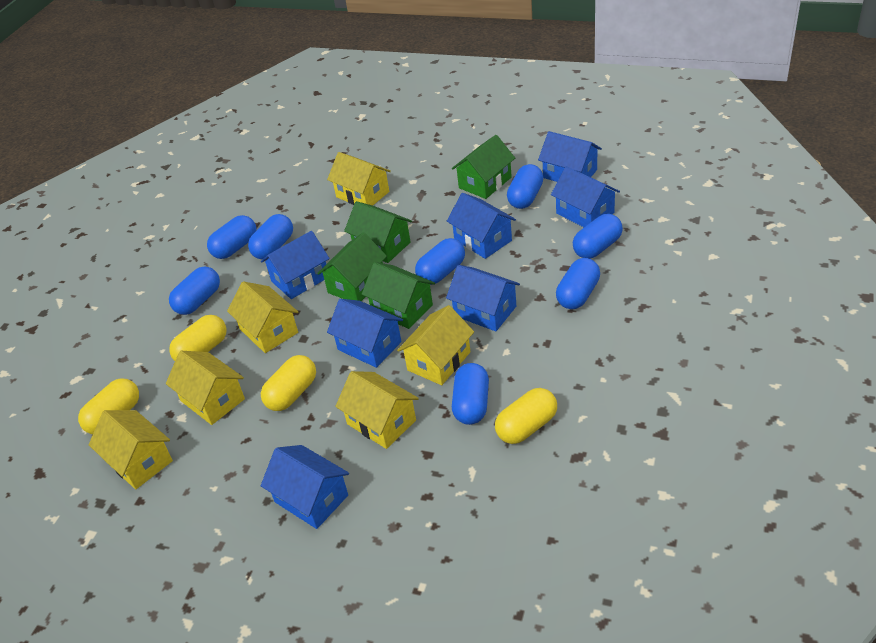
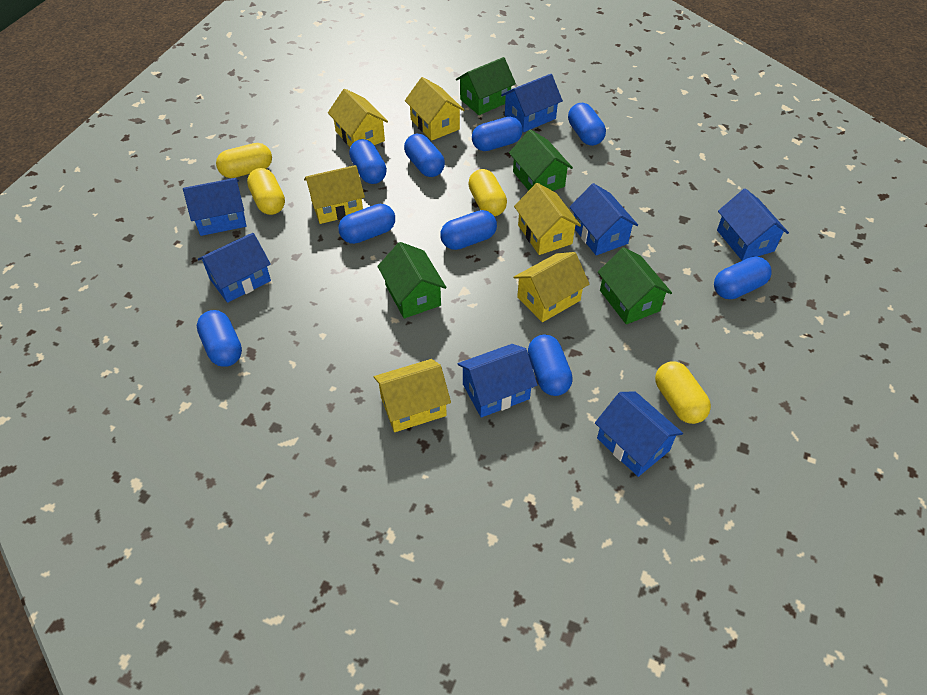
blue capsule: [169,266,220,315] [207,215,257,259] [248,214,293,259] [415,238,465,285] [452,363,489,425] [507,164,544,209] [556,258,600,309] [573,214,623,259] = 8 -> [196,310,242,367] [338,204,395,244] [349,139,387,184] [404,134,445,177] [440,210,497,250] [472,117,523,151] [528,335,573,396] [568,103,606,146] [714,257,771,299] = 9

